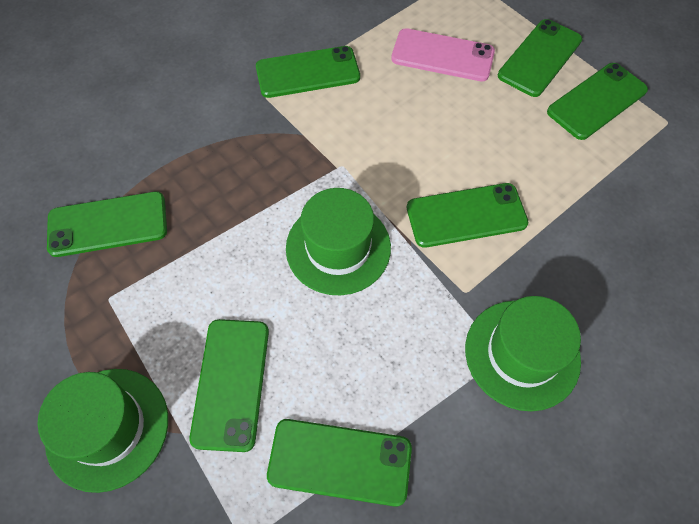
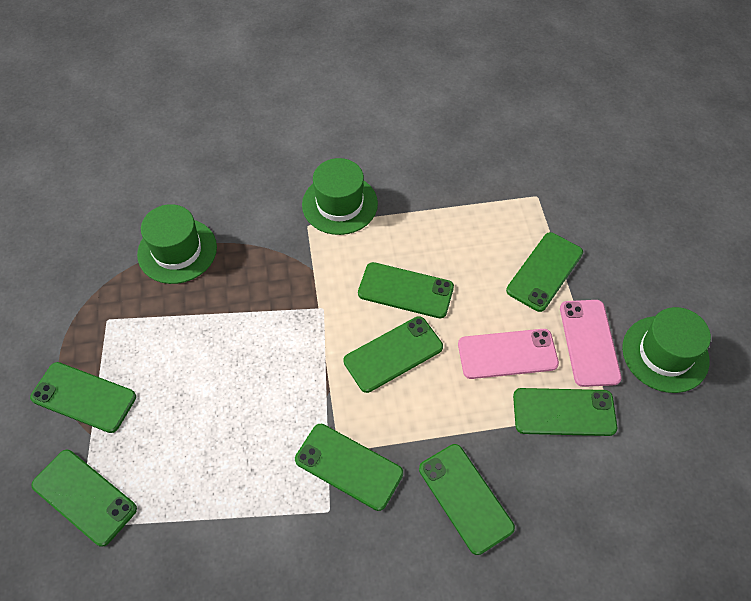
green phone: [47,191,167,257] [189,319,269,452] [256,46,360,98] [267,419,412,507] [407,183,529,248] [498,19,582,97] [547,63,648,140] = 7 -> [30,362,136,433] [31,450,137,547] [295,424,403,511] [344,316,443,393] [358,262,454,318] [419,444,515,555] [506,232,583,312] [513,388,617,436] = 8
pink phone: [391,28,495,82] = 1 -> [458,329,559,379] [560,300,622,387] = 2

